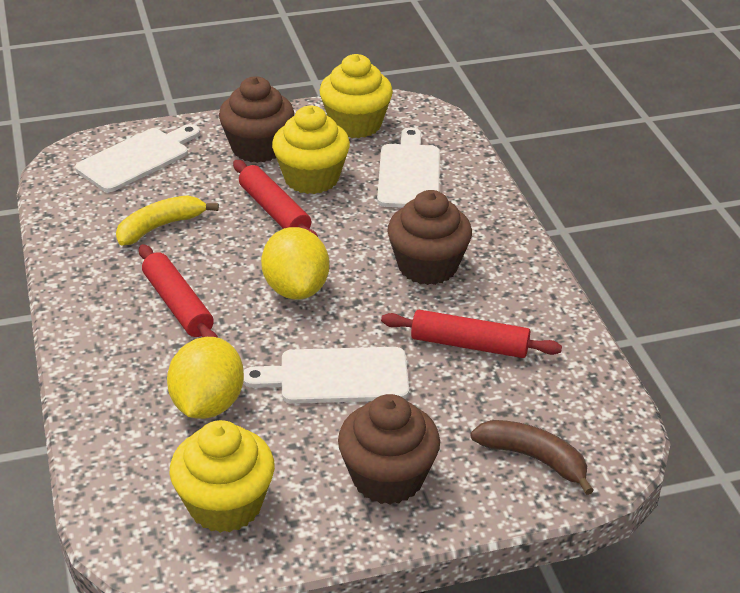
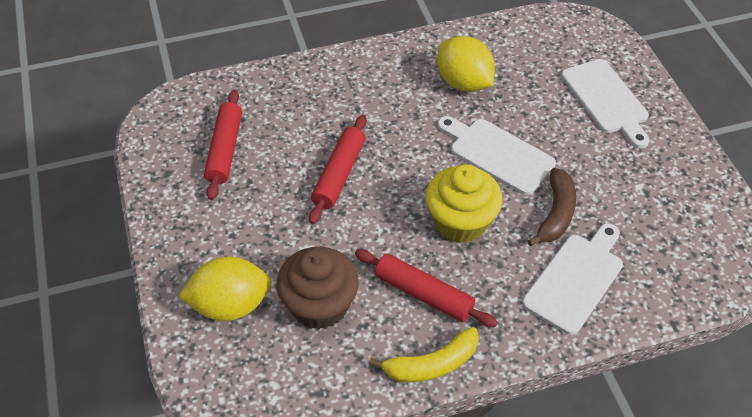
brown cupcake: [219,76,294,163] [338,394,440,504] [387,190,472,285] = 3 -> [276,247,359,330] = 1
yellow cupcake: [170,420,275,533] [272,106,350,194] [319,54,393,138] = 3 -> [426,164,503,243] = 1

